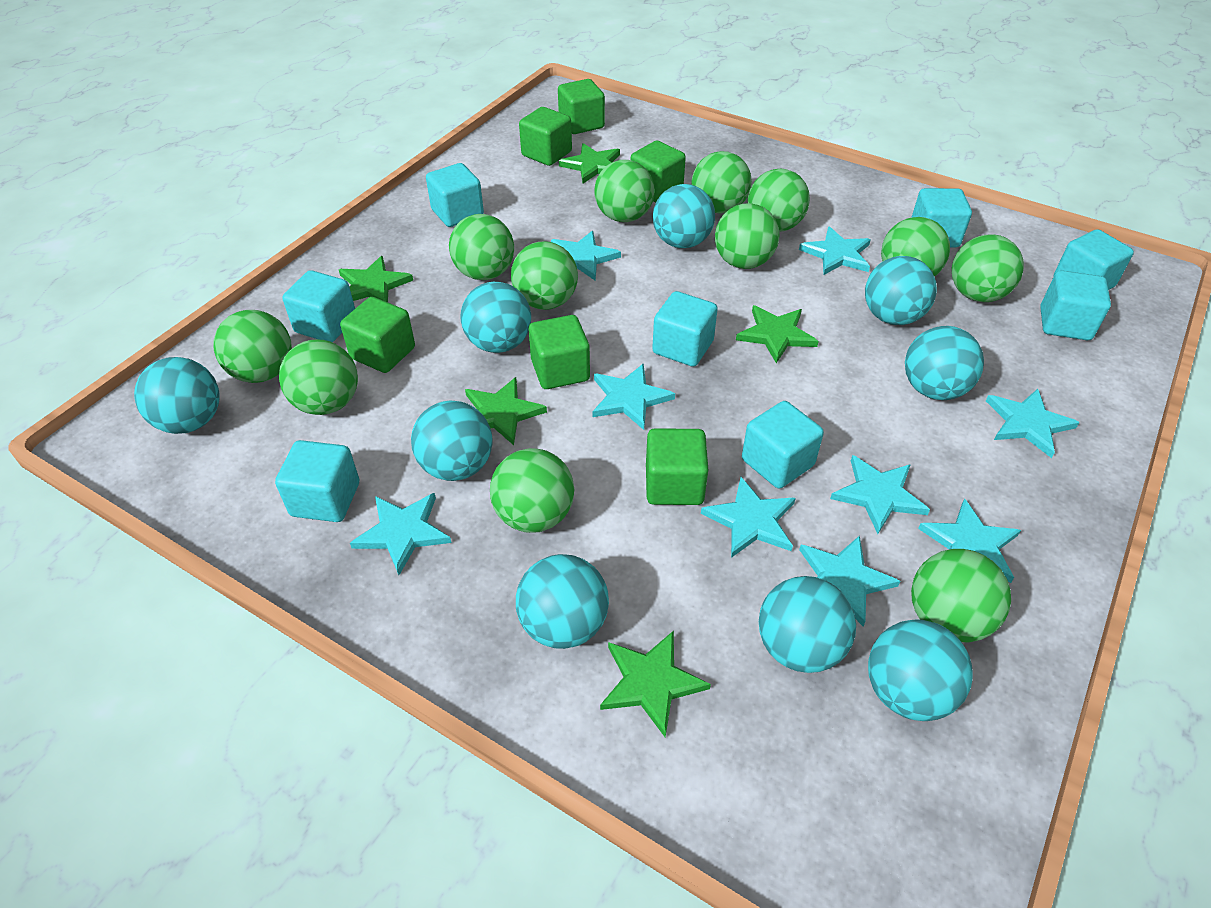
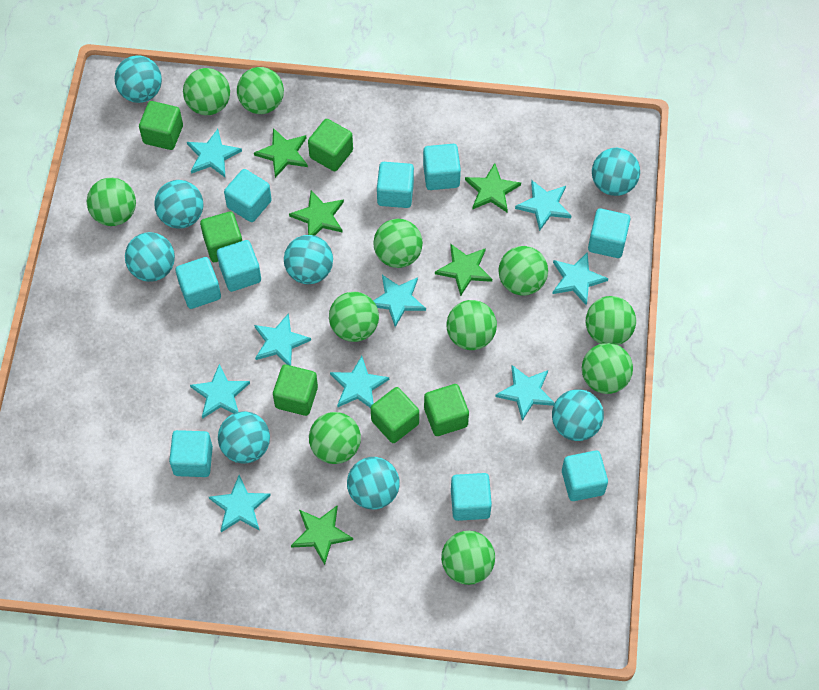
green ball: [214,310,292,383] [279,339,358,415] [449,214,514,280] [490,448,574,533] [511,241,578,310] [594,160,655,222] [691,151,752,214] [715,203,780,269] [748,169,810,232] [881,217,950,277] [911,549,1011,642] [952,235,1024,302] = 12 -> [87,178,136,226] [183,68,230,115] [237,67,284,114] [309,412,361,464] [329,292,379,342] [373,219,423,268] [441,531,495,585] [446,300,497,350] [498,246,548,295] [582,343,633,394] [586,296,636,345] = 11
turquoise ball: [134,357,220,434] [411,400,492,481] [461,282,531,353] [516,554,609,649] [653,184,715,248] [759,576,856,673] [865,256,937,325] [868,619,973,721] [905,326,984,400] = 9 -> [114,55,162,103] [125,232,175,282] [154,180,203,229] [218,411,270,464] [284,235,333,284] [347,457,400,509] [552,389,604,441] [592,148,640,196] = 8
turquoise cube: [275,440,359,522] [282,270,355,342] [426,163,484,227] [652,291,718,367] [742,401,824,488] [911,188,972,247] [1040,270,1111,340] [1053,229,1134,290] = 8 -> [169,430,213,477] [176,257,221,309] [217,240,261,292] [224,169,272,222] [377,162,414,208] [423,144,461,190] [451,473,492,521] [562,450,608,501] [588,209,631,258] = 9

